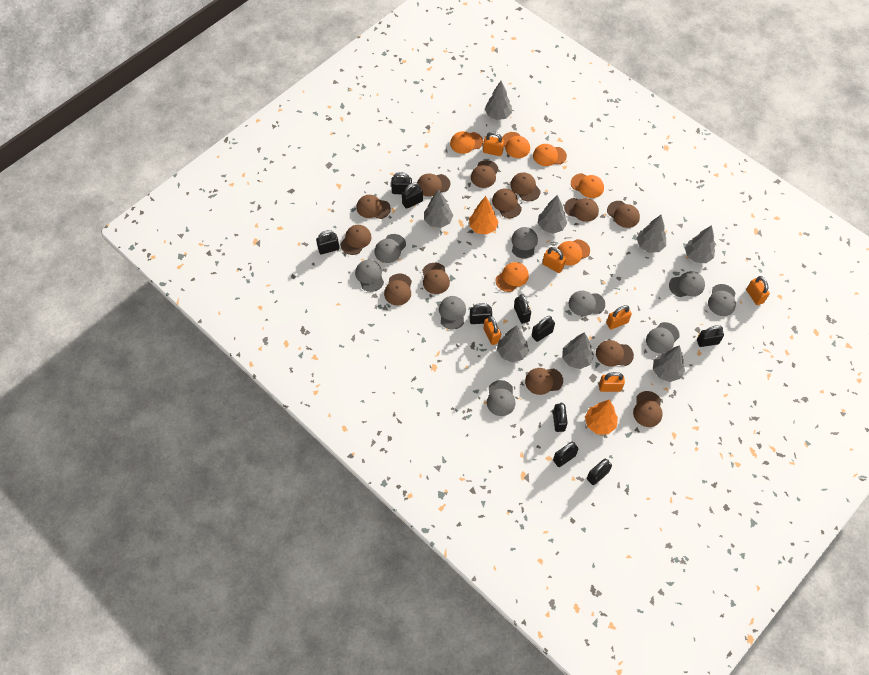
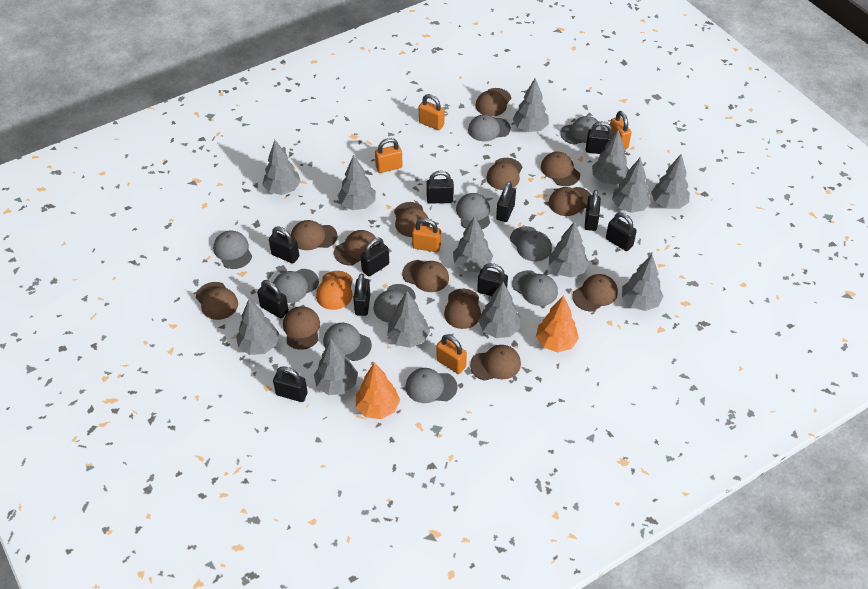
black padlock: [316,230,339,254] [391,172,412,194] [402,183,423,209] [469,303,492,324] [514,294,531,324] [532,316,555,342] [553,403,568,432] [553,442,578,467] [587,458,612,485] [697,325,724,347] = 10 -> [257,280,289,318] [269,226,299,263] [273,366,307,402] [353,274,370,316] [361,238,389,276] [426,171,454,204] [477,263,508,296] [496,181,516,222] [584,190,601,231] [586,121,614,154] [606,212,637,251] = 11
grey cap: [355,260,384,292] [375,234,406,263] [439,296,466,330] [487,380,515,416] [512,227,538,259] [569,291,605,316] [646,322,680,354] [669,271,705,297] [708,284,736,316] = 9 -> [213,230,252,269] [273,269,319,303] [323,323,372,361] [373,284,416,322] [405,368,458,403] [456,193,490,229] [468,114,511,141] [510,226,552,261] [512,270,558,306] [560,116,602,145] = 10
grey tree: [424,189,453,228] [485,81,512,120] [497,325,529,362] [538,195,567,234] [562,332,594,369] [637,215,666,253] [653,345,685,382] [685,225,715,263] = 8 -> [236,299,279,355] [262,140,301,195] [314,339,358,395] [338,155,376,210] [387,291,430,348] [453,216,493,272] [478,282,520,338] [513,78,549,132] [549,221,589,278] [592,130,629,185] [612,158,651,213] [622,255,663,311] [651,154,690,209] = 13
orange cap: [450,131,483,154] [496,262,529,292] [502,132,530,158] [533,144,567,166] [558,239,590,265] [571,173,604,198] = 6 -> [316,271,353,310] = 1
orange padlock: [483,132,504,156] [483,316,501,345] [542,247,566,273] [599,372,625,392] [606,305,632,329] [746,276,770,305] = 6 -> [375,138,403,173] [412,218,441,252] [419,94,445,130] [436,334,467,374] [610,111,631,149] = 5

